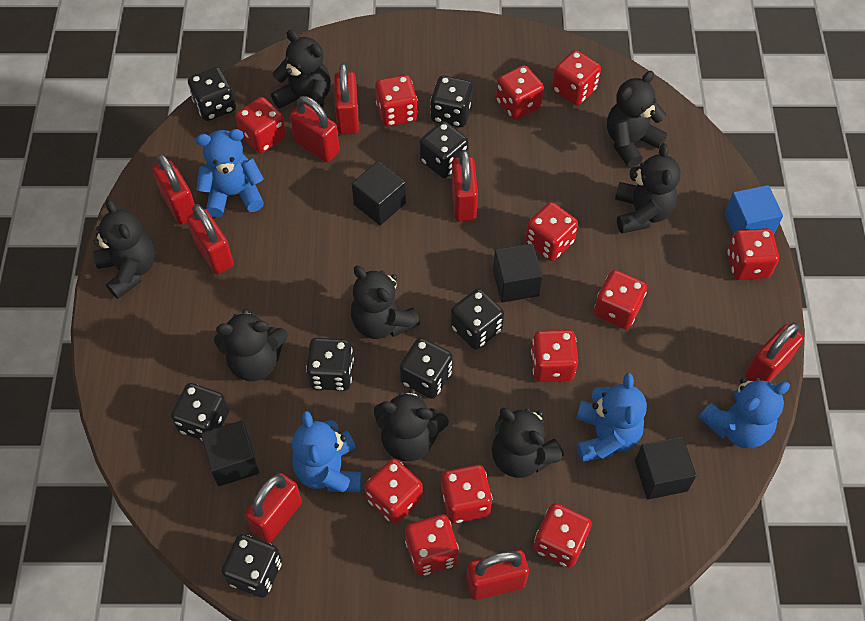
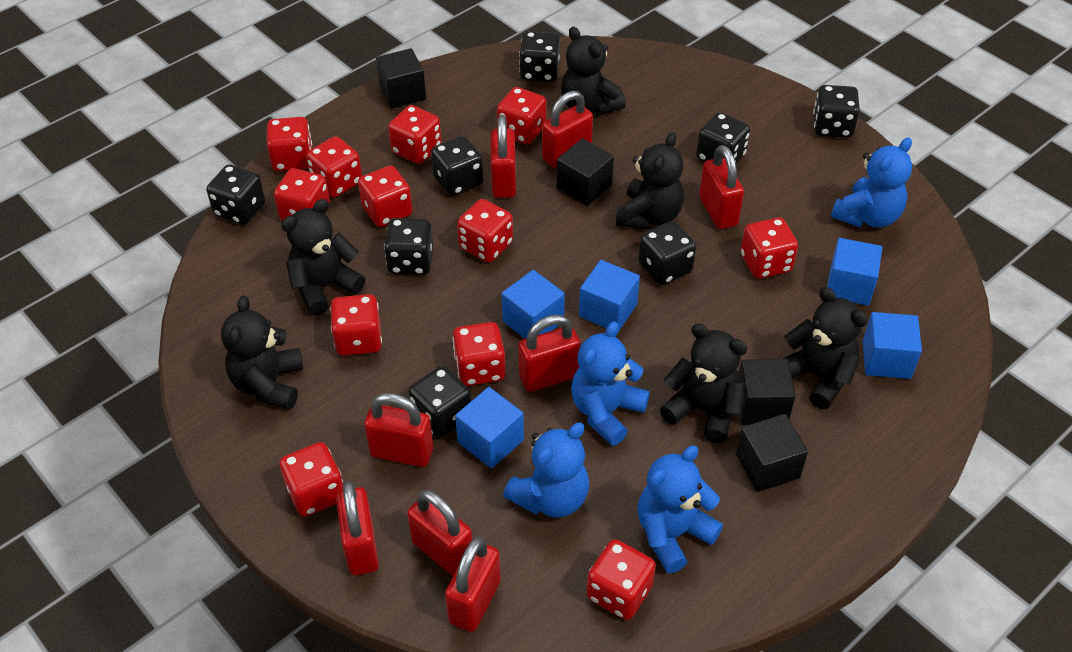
black teddy bear: [93,200,155,299] [214,309,288,381] [271,30,331,109] [351,266,420,339] [374,389,449,462] [492,408,564,478] [607,71,667,168] [615,143,681,234] = 8 -> [221,295,303,410] [281,199,365,315] [561,27,626,116] [616,132,684,229] [660,324,747,443] [782,287,868,409] = 6
blue cube: [724,185,783,235] = 1 -> [455,387,524,469] [502,270,565,339] [579,260,640,331] [827,238,882,306] [863,312,922,379] = 5

